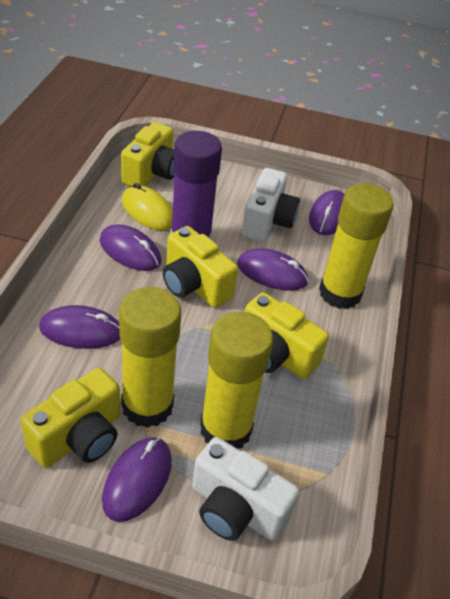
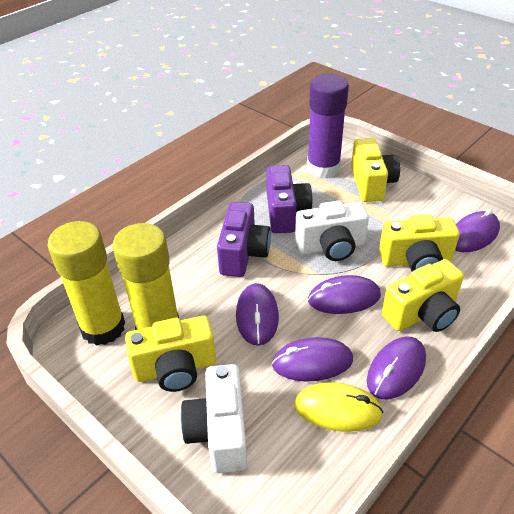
purple camera: none = 0 -> [217,202,271,277] [267,165,313,233] = 2
yellow glue stick: [119,287,181,428] [200,312,273,448] [319,183,394,309] = 3 -> [47,221,125,346] [113,223,179,330] = 2

